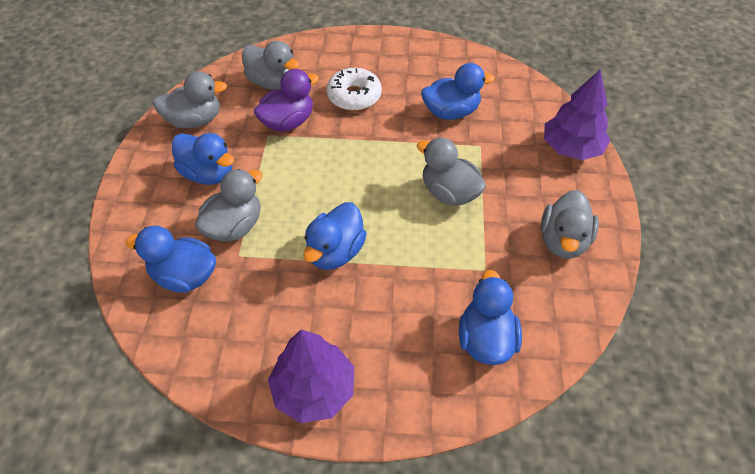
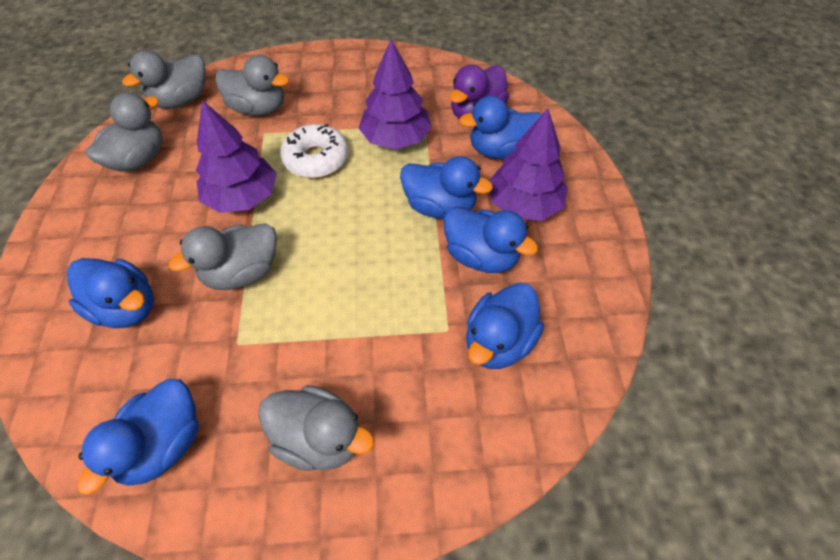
blue duck: [126,225,216,292] [172,133,234,185] [303,202,367,270] [421,63,495,120] [459,270,522,365] = 5 -> [67,258,154,328] [77,379,199,495] [400,156,493,219] [444,206,538,273] [459,96,542,159] [466,283,544,369] = 6
purple tree: [268,329,354,423] [544,69,610,160] = 2 -> [196,100,277,213] [358,40,432,149] [489,108,568,221] = 3

